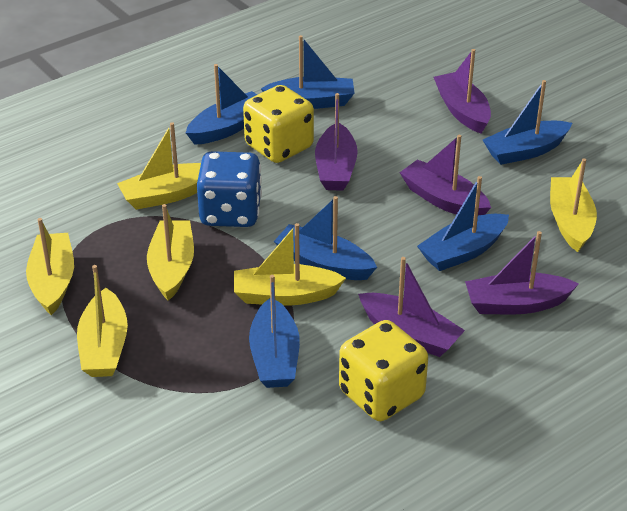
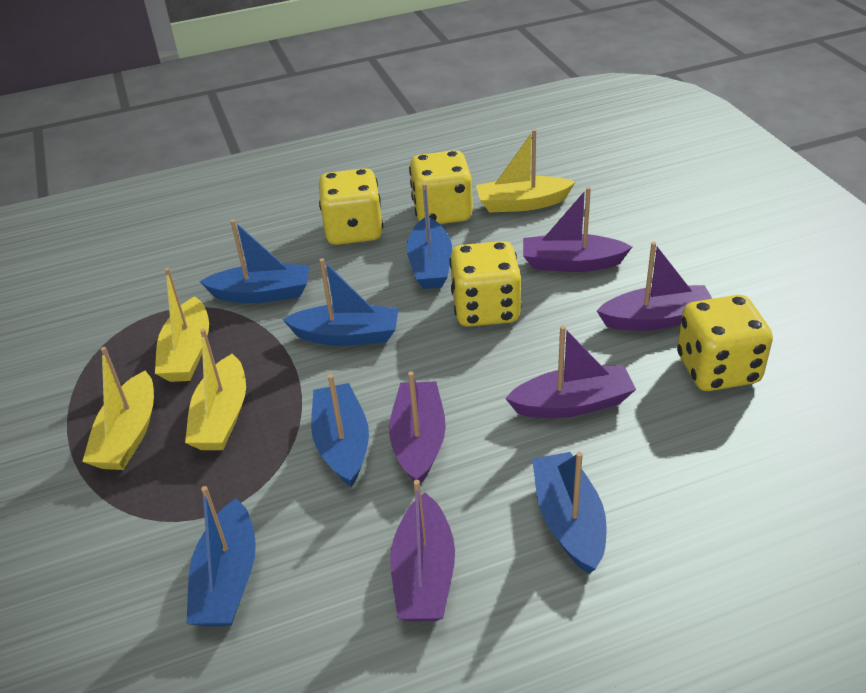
blue dice: [197,151,262,227] = 1 -> none = 0
yellow boat: [26,218,74,315] [77,265,128,377] [117,122,201,210] [147,204,194,301] [234,223,346,306] [550,158,597,252] = 6 -> [82,347,154,470] [155,268,209,382] [185,329,246,450] [476,129,575,213] = 4
yellow dice: [243,85,314,163] [339,320,428,421] = 2 -> [319,168,383,245] [409,150,473,224] [449,241,522,327] [677,295,773,391] = 4

